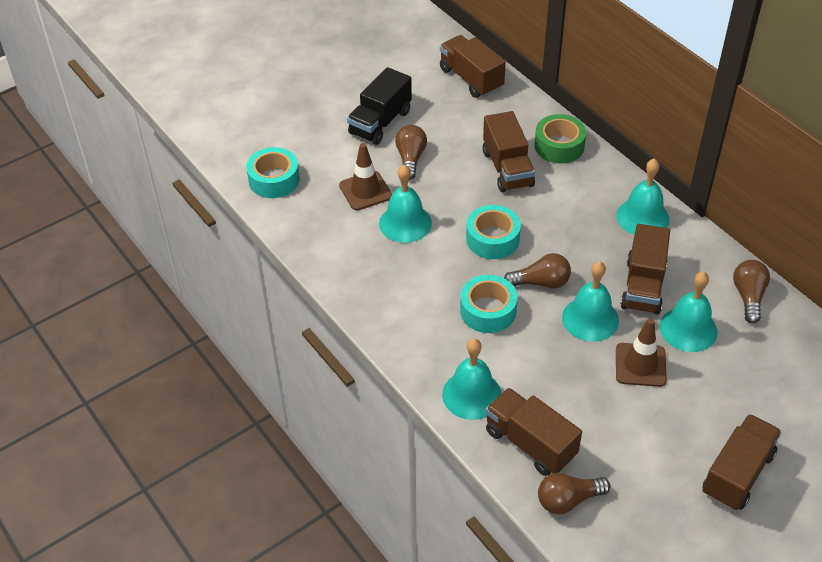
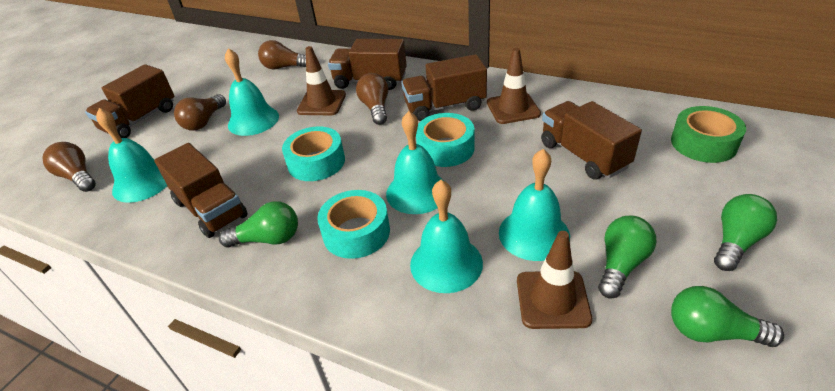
black truck: [347,67,412,145] = 1 -> none = 0
brown traffic cone: [339,143,392,210] [616,318,667,387] = 2 -> [297,46,346,115] [487,48,541,124] [517,231,592,329] = 3
green light bulb: none = 0 -> [219,201,298,248] [598,216,656,299] [671,286,784,347] [714,194,777,271] = 4

